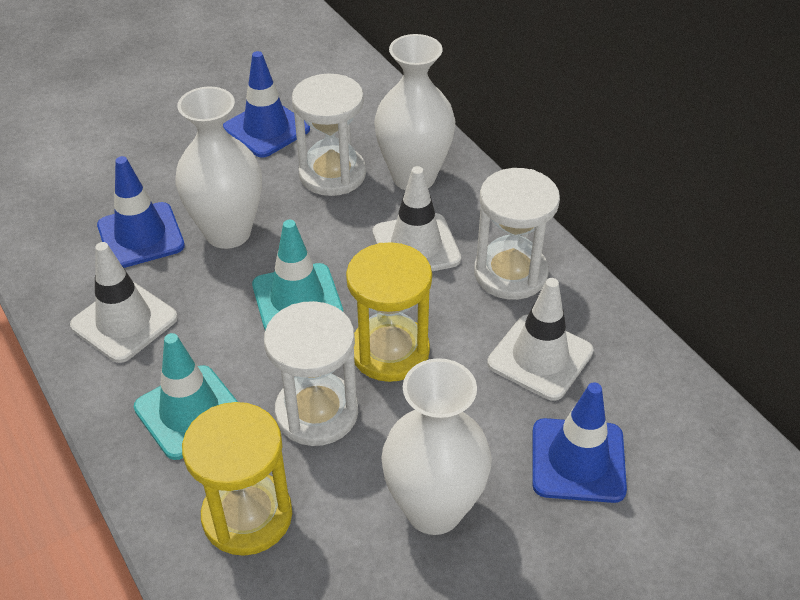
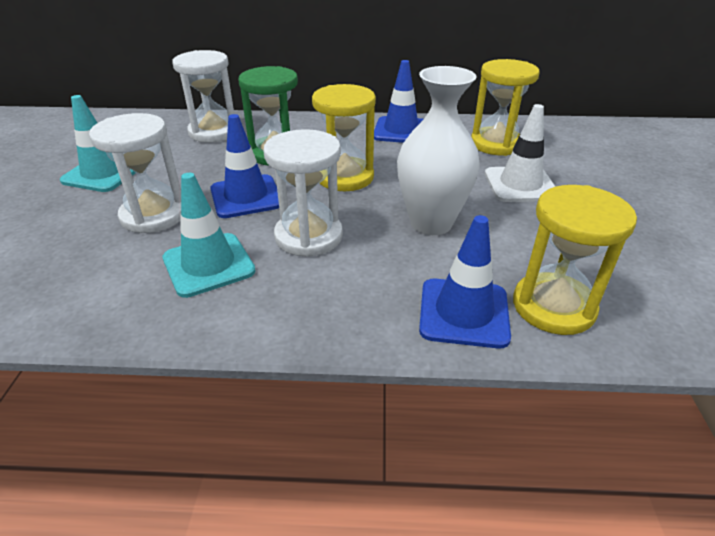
green hourglass: none = 0 -> [238,66,298,166] = 1
white traffic cone: [70,242,178,363] [373,166,461,271] [487,278,594,401] = 3 -> [485,104,555,202] = 1
white vase: [175,87,262,249] [374,34,455,190] [381,358,492,535] = 3 -> [397,66,480,235] = 1
yellow hourglass: [182,402,292,556] [346,242,432,382] = 2 -> [312,84,376,191] [471,59,540,156] [513,185,637,335] = 3

